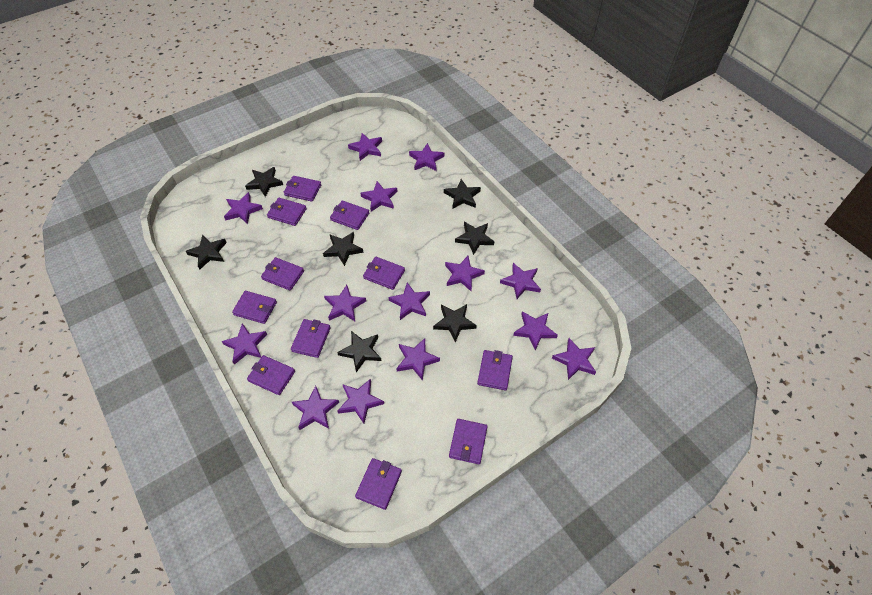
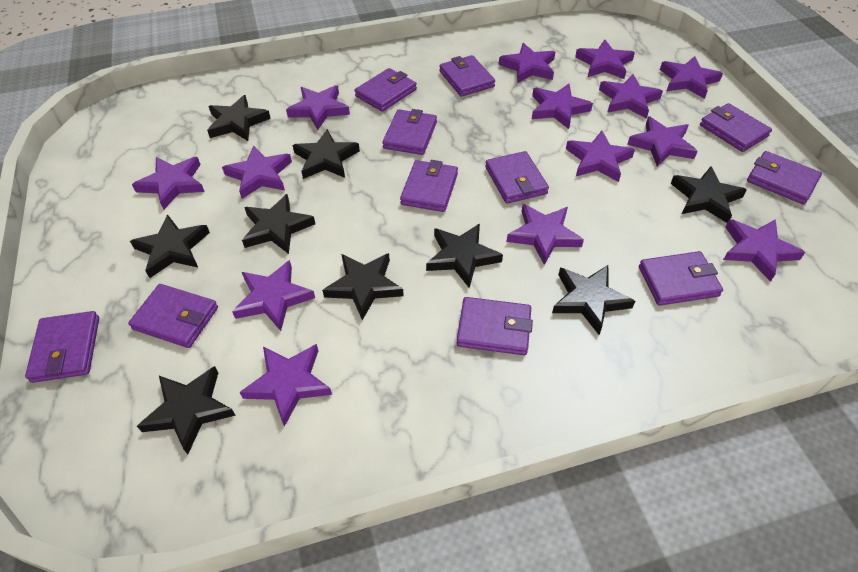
black star: [186,235,227,269] [245,167,283,197] [323,232,363,266] [337,331,381,372] [433,304,477,342] [444,179,481,209] [455,222,494,255] = 7 -> [130,214,210,278] [137,366,236,454] [207,95,271,141] [242,194,315,254] [293,129,360,179] [322,253,404,320] [426,223,503,288] [552,265,635,335] [670,166,747,223] = 9

